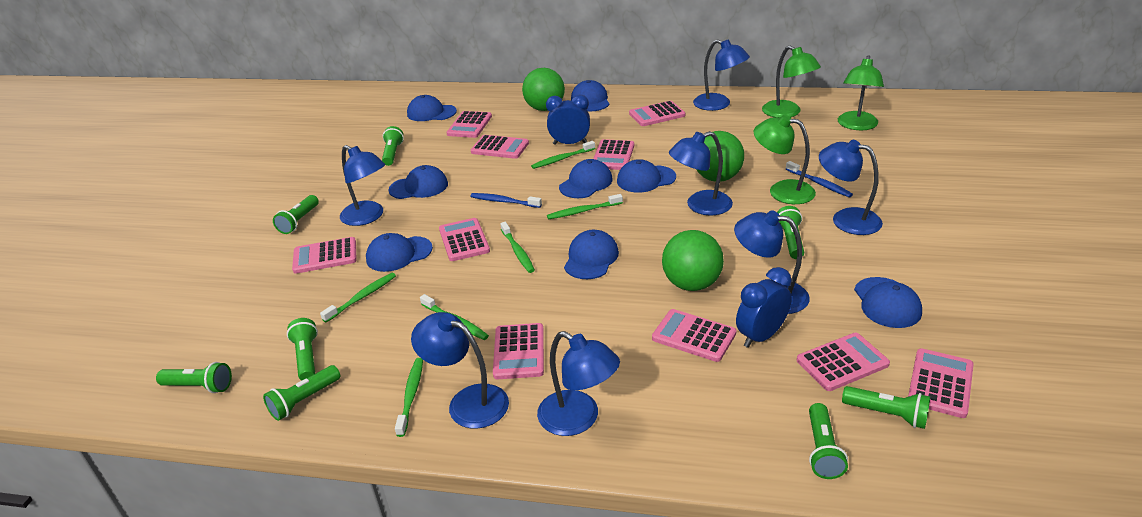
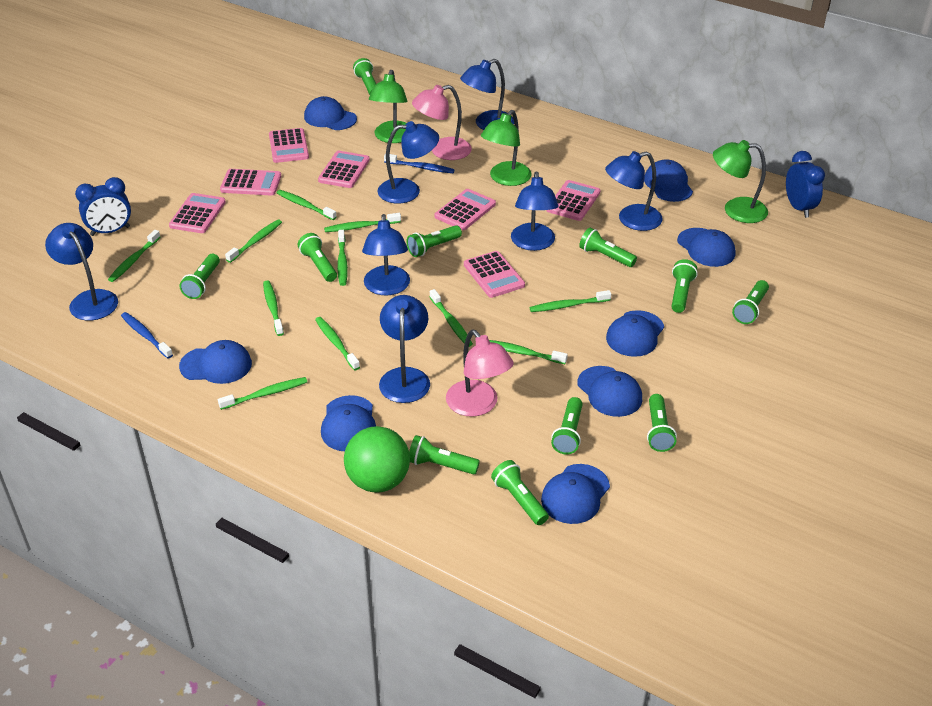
green ball: [522,68,565,111] [662,230,724,291] [696,131,744,182] = 3 -> [344,426,410,493] = 1
green flashlight: [156,362,232,393] [263,365,340,421] [273,195,319,234] [287,318,318,381] [382,126,404,166] [777,206,804,259] [809,403,848,479] [842,386,930,429] = 8 -> [179,254,220,299] [298,233,337,282] [353,58,376,95] [406,225,462,257] [409,435,480,475] [491,460,549,525] [551,397,583,455] [579,228,637,267] [647,394,677,452] [671,259,698,313] [732,280,769,324] = 11
green toothbrush: [320,273,396,322] [395,358,423,437] [420,294,489,340] [500,222,535,273] [531,141,595,169] [547,194,623,219] = 6 -> [108,230,160,282] [218,377,307,410] [225,219,282,263] [263,280,284,336] [277,190,337,220] [315,317,360,370] [324,213,401,232] [337,230,348,286] [430,289,473,347] [489,340,568,364] [529,290,611,312] = 11
pink calculator: [292,237,357,274] [439,218,490,261] [446,111,492,138] [471,135,529,159] [493,323,544,379] [593,139,634,170] [629,101,685,126] [652,309,737,362] [797,333,890,391] [908,348,974,418] = 10 -> [169,193,226,233] [220,169,281,196] [269,128,309,163] [318,151,370,188] [435,189,496,230] [464,251,525,298] [547,180,601,221] = 7
pink lamp: none = 0 -> [412,85,472,160] [446,330,514,417] = 2

